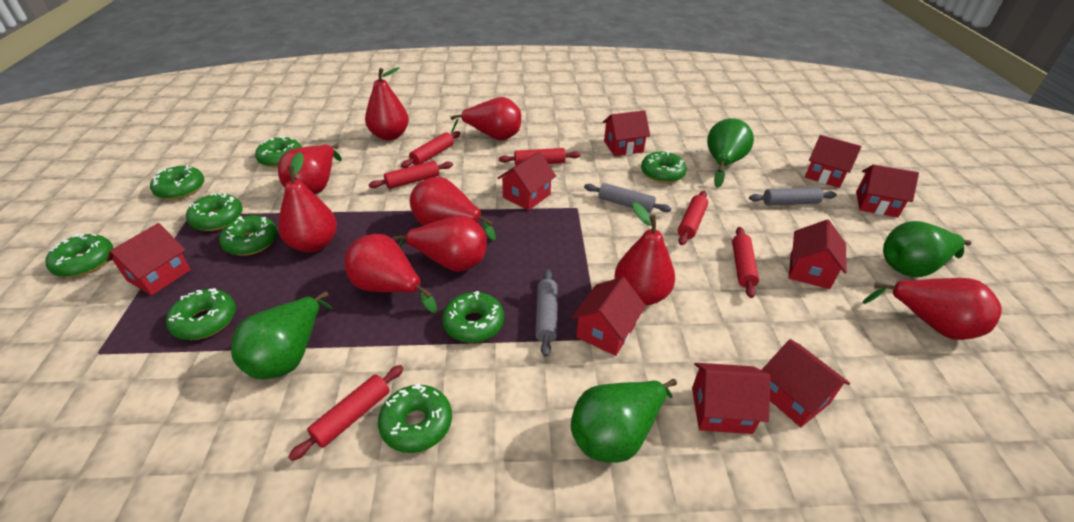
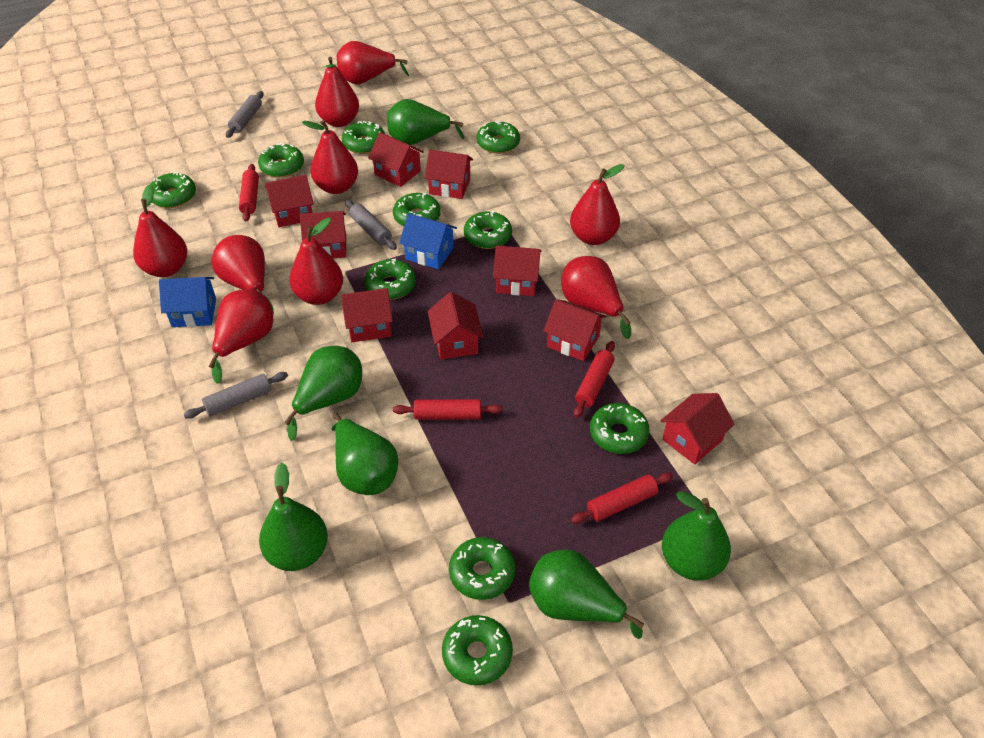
blue house: none = 0 -> [159,277,216,327] [399,213,457,269] = 2
green donut: [45,234,113,277] [150,165,204,200] [166,288,236,340] [186,193,243,231] [219,215,277,255] [255,136,302,168] [378,384,452,453] [442,291,504,343] [641,151,687,183] = 9 -> [150,172,196,208] [258,143,304,178] [342,121,385,154] [364,258,416,300] [393,193,441,226] [442,615,513,685] [449,537,515,600] [464,211,512,249] [477,121,520,154] [590,403,649,454] = 10
green pear: [231,291,333,379] [571,379,677,463] [707,118,754,188] [883,221,972,277] = 4 -> [259,463,328,571] [284,346,362,441] [331,413,398,495] [387,99,464,145] [529,550,644,639] [662,491,731,581] = 6
red rolling pin: [288,365,404,461] [369,161,453,189] [401,131,460,168] [499,148,581,165] [678,191,708,245] [732,227,759,298] = 6 -> [239,164,259,221] [393,399,502,420] [571,473,673,524] [574,341,615,418] = 4

